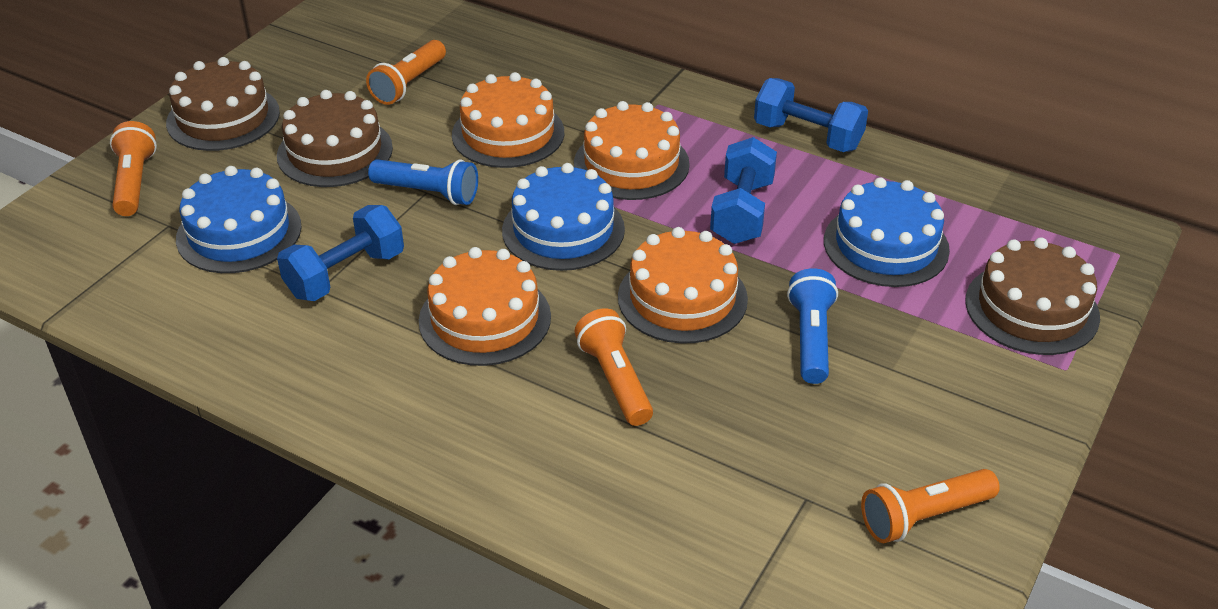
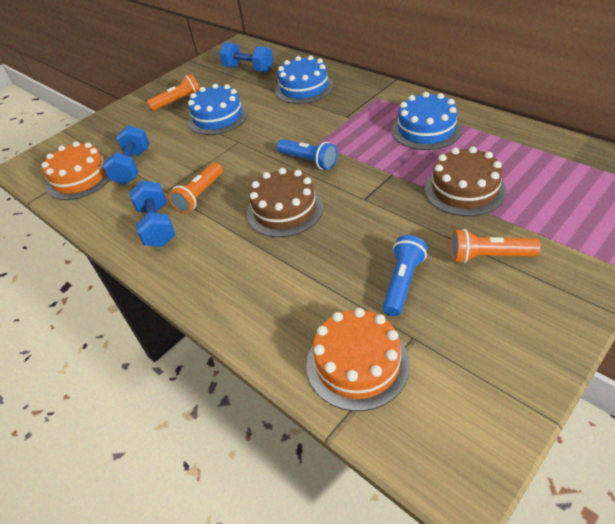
brown cake: [166,57,280,151] [277,90,393,187] [965,237,1100,355] = 3 -> [247,168,323,237] [425,147,507,216] = 2
orange cake: [419,247,551,366] [452,72,564,168] [574,101,690,200] [618,227,748,344] = 4 -> [41,141,109,200] [306,308,410,411] = 2
orange flashlight: [110,121,157,216] [366,40,446,105] [574,308,653,426] [861,469,1000,543] = 4 -> [147,74,200,111] [168,163,222,214] [451,229,540,263] = 3

